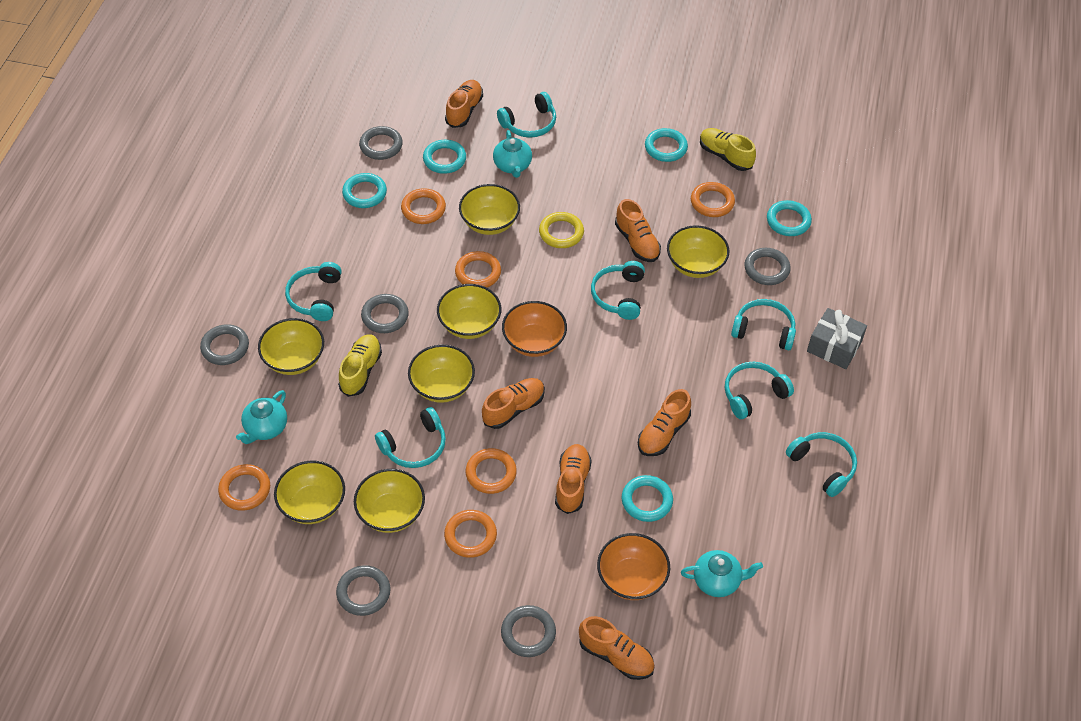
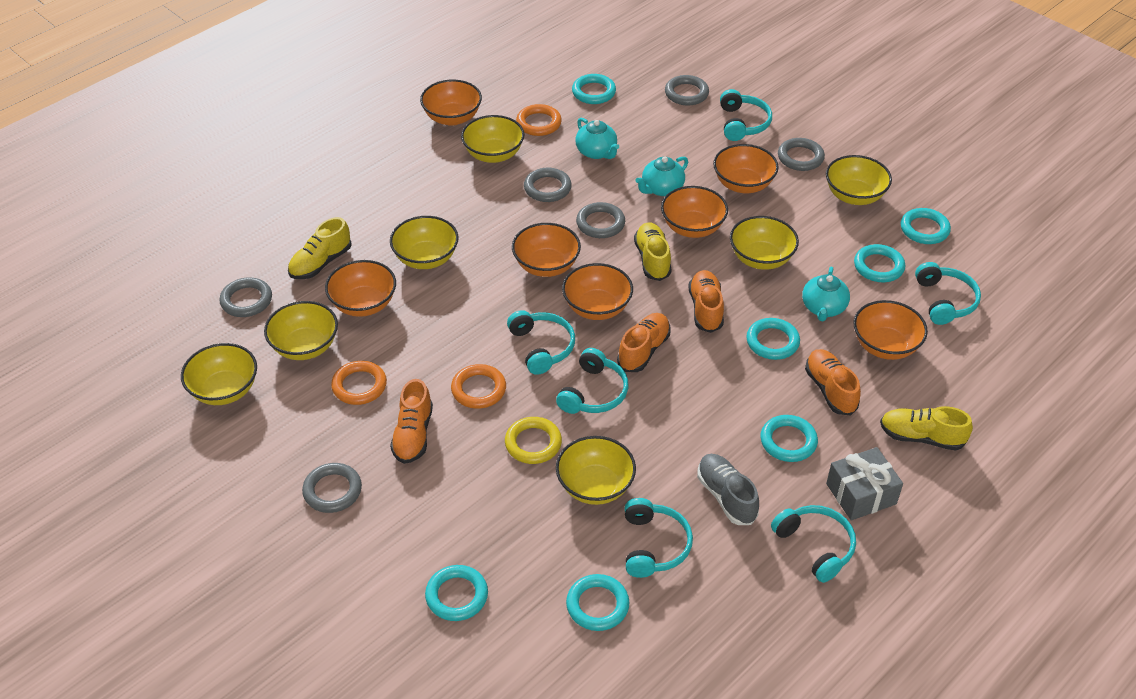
grey shoe: none = 0 -> [697,454,759,525] = 1
orange bowl: [502,301,567,357] [597,533,670,600] = 2 -> [325,260,396,317] [420,80,482,126] [512,223,581,277] [562,263,633,320] [661,186,728,238] [713,144,779,193] [853,300,928,360] = 7
orange ring: [218,464,270,511] [401,188,446,224] [444,510,497,558] [455,251,501,288] [465,448,517,494] [691,182,735,217] = 6 -> [331,361,387,405] [451,364,506,409] [516,104,562,136] = 3
orange shoe: [445,80,483,128] [482,378,545,429] [555,444,592,514] [579,616,655,680] [615,199,661,262] [638,389,691,456] = 6 -> [390,379,433,464] [617,313,670,372] [689,270,724,333] [805,349,861,415] = 4
turquoise headphones: [285,262,342,321] [375,407,446,468] [497,92,556,138] [591,261,645,320] [725,362,794,419] [731,299,796,350] [786,432,857,497] = 7 -> [507,310,575,375] [556,348,628,414] [625,498,693,578] [720,89,772,141] [771,505,856,583] [915,262,981,325] = 6
turquoise ring: [342,173,387,208] [423,140,466,174] [621,475,673,522] [645,128,688,162] [767,200,812,236] = 5 -> [425,565,488,621] [566,574,630,631] [572,74,616,104] [746,318,800,360] [760,415,818,462] [854,244,905,282] [901,208,951,244] = 7
yellow shoe: [338,334,382,397] [700,128,756,171] = 2 -> [288,217,352,279] [634,222,671,281] [880,406,973,451] = 3

